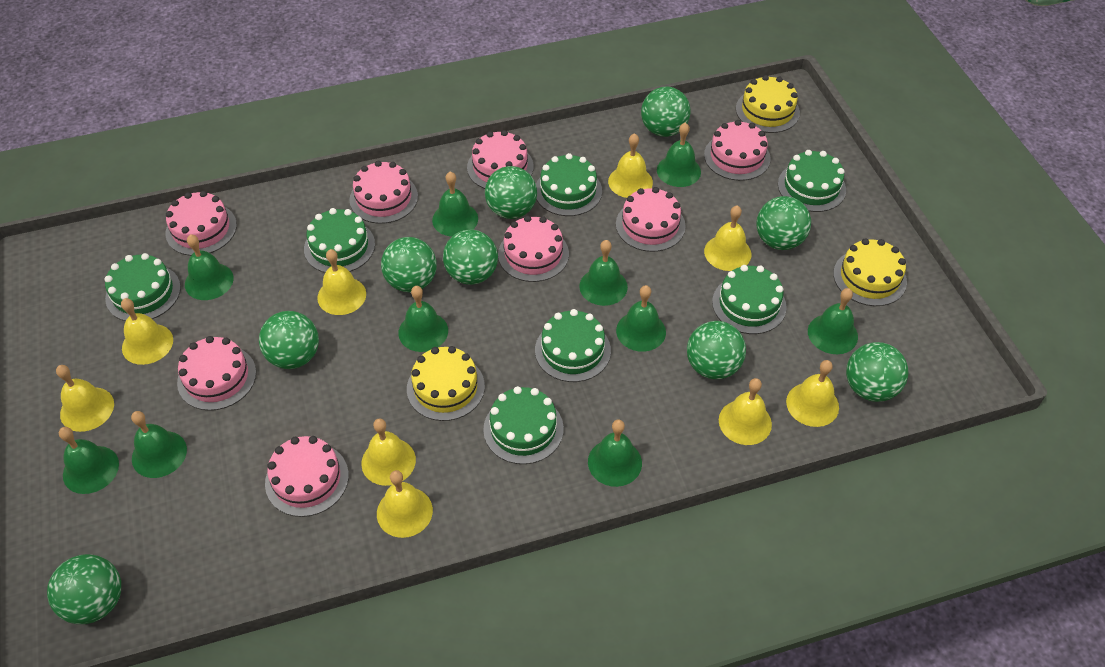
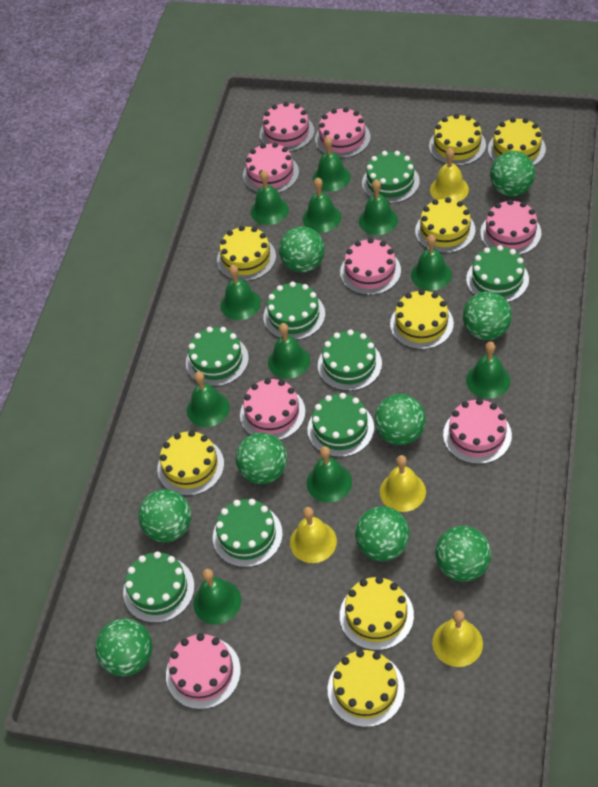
green bell: [59,427,119,494] [131,411,187,478] [185,234,234,300] [399,286,448,352] [432,172,478,237] [579,240,628,306] [588,419,642,487] [616,285,666,352] [657,123,701,187] [808,288,858,354] = 10 -> [187,372,230,427] [194,569,241,624] [221,265,261,320] [251,170,289,225] [268,323,310,379] [303,177,341,233] [307,446,352,503] [313,136,351,191] [359,180,398,235] [411,234,452,291] [466,342,510,399] = 11
green cake: [104,253,181,321] [304,208,375,273] [483,386,564,464] [535,309,611,382] [536,153,602,216] [712,265,787,334] [778,150,846,212] = 7 -> [123,551,195,623] [186,327,249,387] [213,499,283,567] [263,281,325,340] [308,393,374,457] [318,329,382,391] [362,151,420,203] [466,245,529,302] = 8
yellow bell: [56,365,114,432] [121,298,173,365] [317,249,366,315] [361,418,416,486] [377,470,433,538] [608,133,653,198] [704,206,751,271] [719,378,772,445] [786,360,839,427] = 9 -> [290,507,337,563] [380,455,426,512] [430,148,469,201] [432,610,483,667] = 4
yellow cake: [407,346,485,421] [736,75,800,133] [833,238,907,306] = 3 -> [157,430,224,496] [217,226,276,281] [328,650,405,727] [340,576,414,650] [390,289,454,350] [415,197,476,253] [429,114,486,166] [488,117,546,166] = 8

